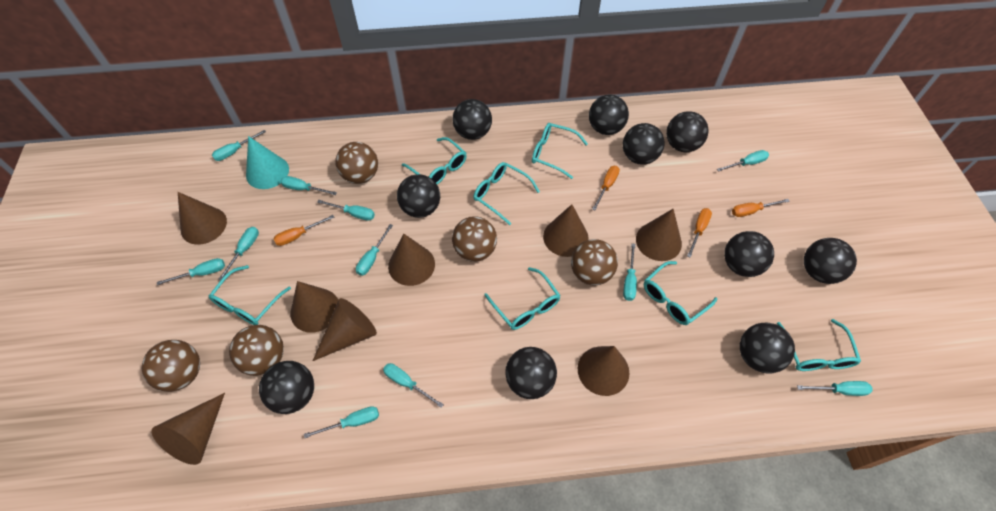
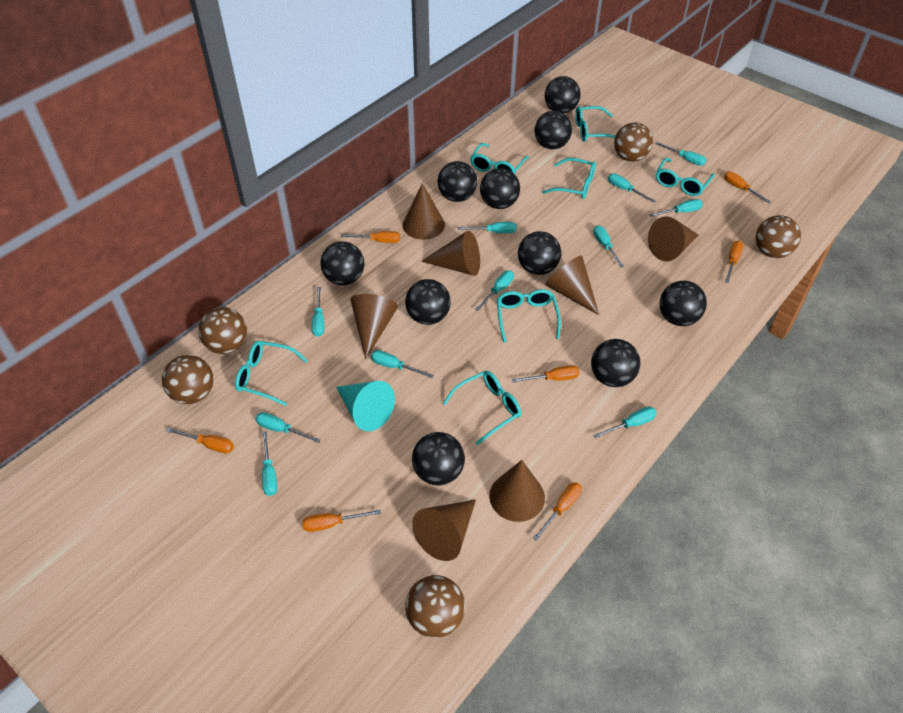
brown cone: [151,393,225,465] [178,192,227,245] [290,281,338,333] [313,298,377,361] [388,234,435,286] [543,204,589,257] [578,346,629,396] [636,209,682,261] = 8 -> [350,294,398,359] [402,183,445,240] [412,500,476,561] [421,231,480,276] [489,460,545,522] [545,255,599,315] [648,216,699,261] = 7
orange screwdriver: [274,215,334,246] [592,166,620,210] [687,208,712,258] [732,199,790,217] = 4 -> [166,428,234,454] [303,510,381,532] [341,231,400,243] [512,365,579,382] [533,482,582,541] [724,171,771,203] [725,241,744,283] = 7

